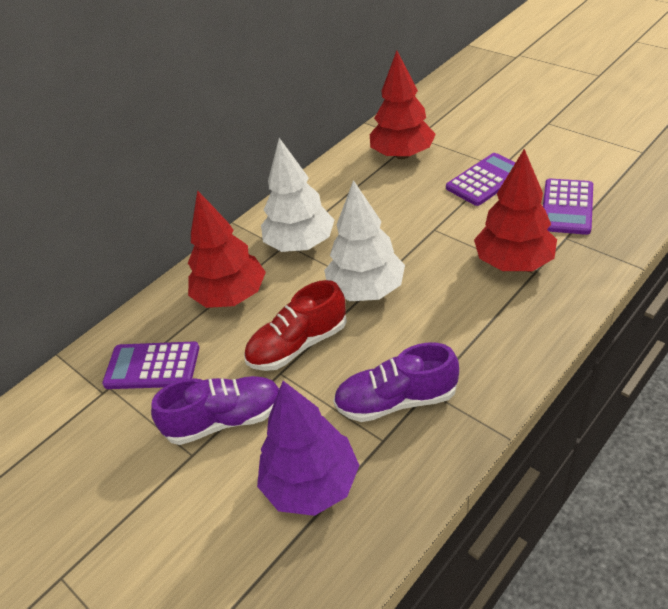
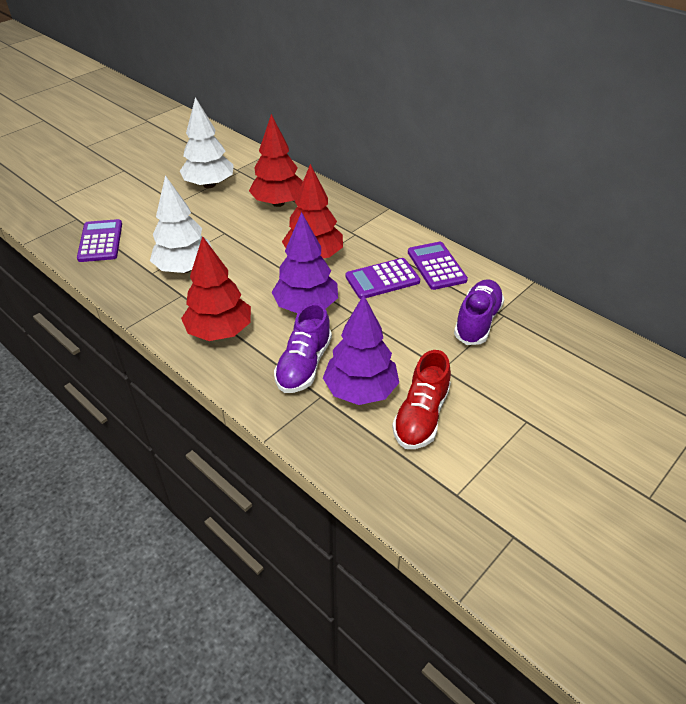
purple tree: [257,381,359,516] = 1 -> [272,212,338,313] [323,295,399,405] = 2

